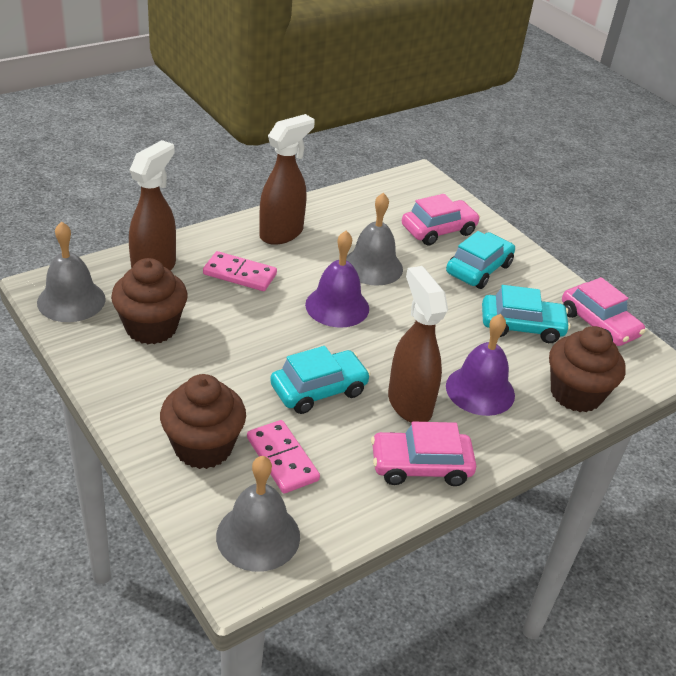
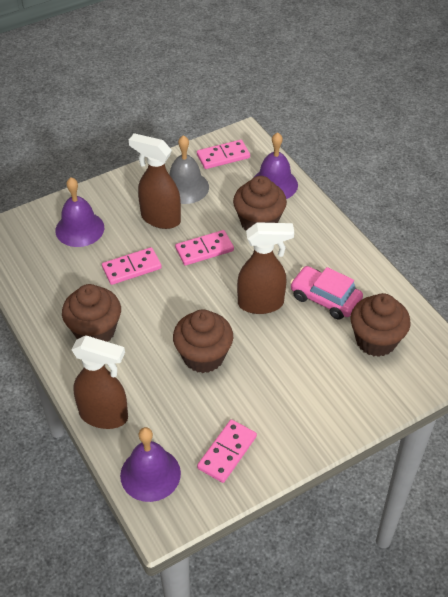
brown cupcake: [111,258,188,344] [160,374,246,469] [549,326,626,412] = 3 -> [62,284,121,342] [173,309,233,373] [233,176,287,230] [350,293,410,357] = 4
grey bell: [37,221,106,322] [216,456,300,572] [346,193,403,286] = 3 -> [169,135,209,204] = 1
pink car: [371,422,476,486] [402,194,480,245] [562,277,646,346] = 3 -> [290,266,363,320] = 1
pink domino: [203,251,277,291] [247,420,320,494] = 2 -> [102,247,162,285] [175,230,234,266] [197,140,250,169] [197,419,257,483] = 4
purple bell: [305,231,369,327] [446,314,515,416] = 2 -> [55,177,104,247] [120,427,181,502] [253,132,298,199] = 3
turquoise car: [270,346,370,414] [446,231,515,289] [482,285,571,343] = 3 -> none = 0

